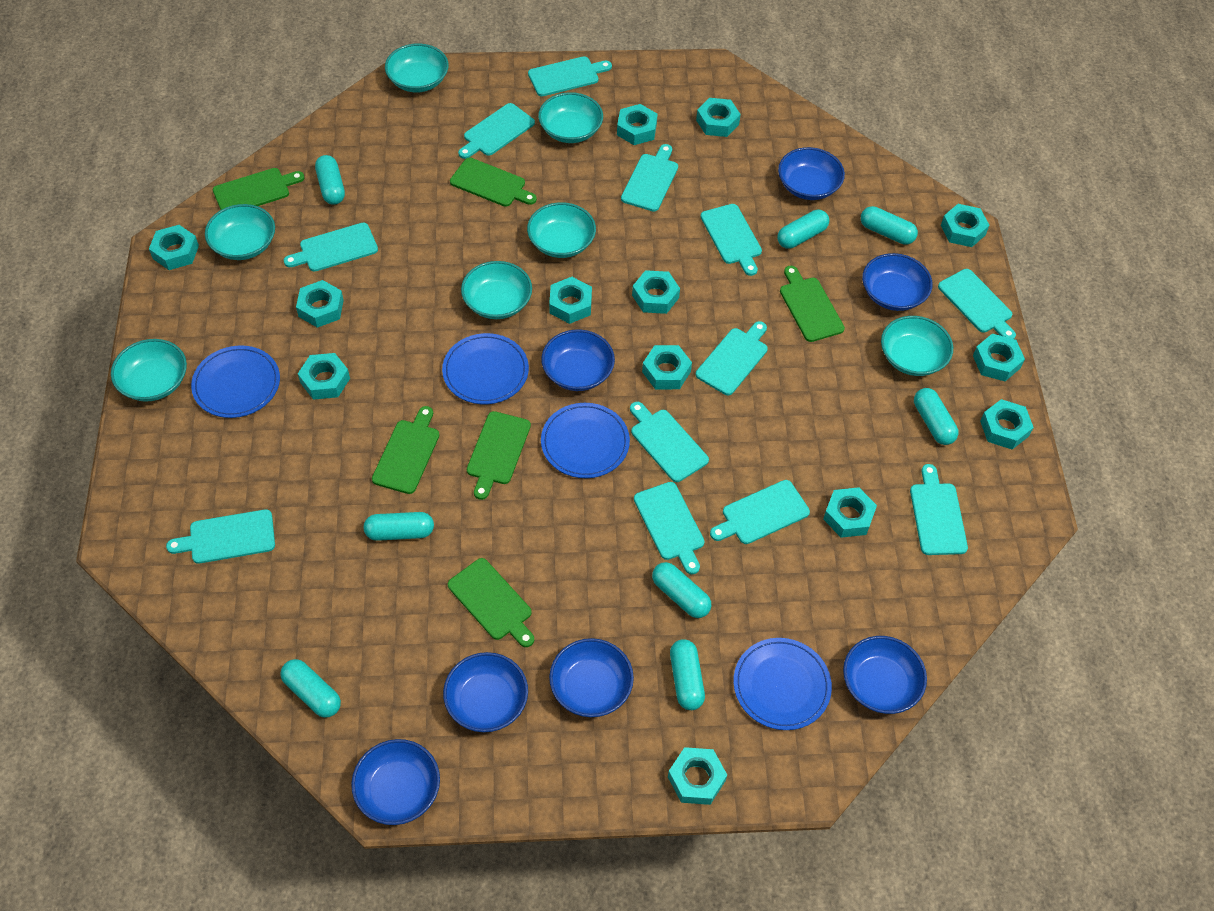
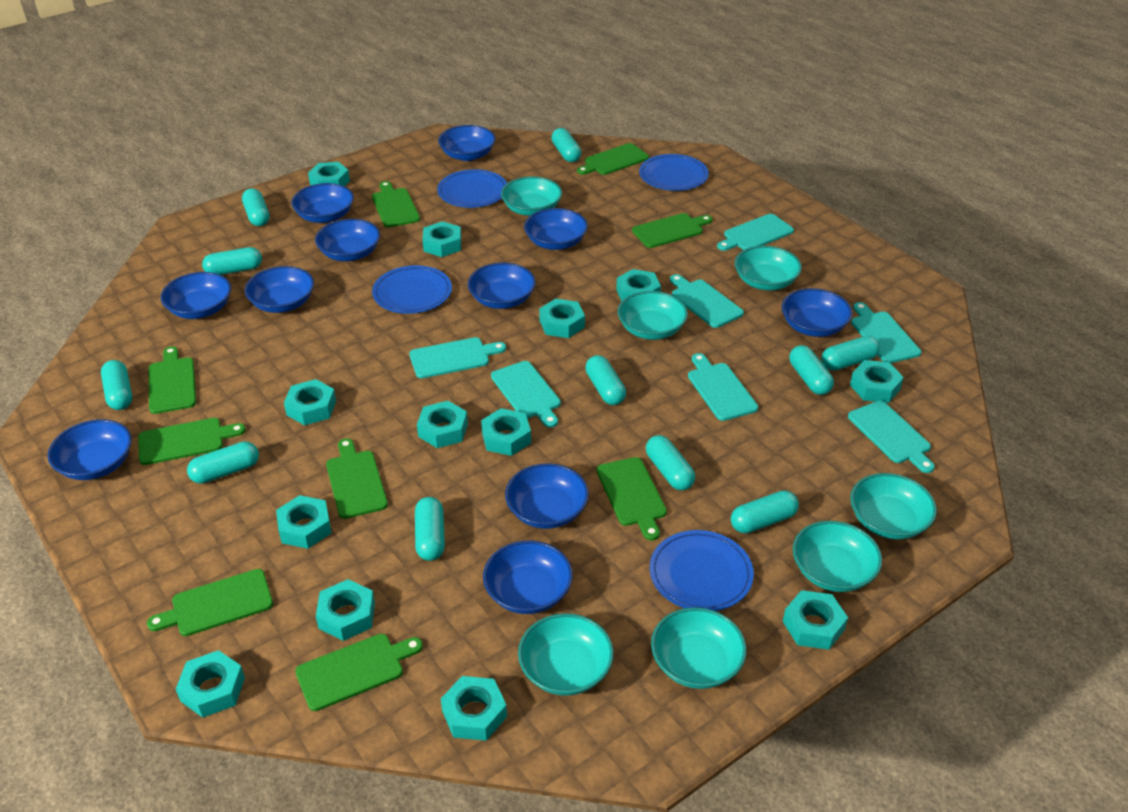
blue bowl: [351,739,440,825] [443,652,528,732] [541,330,615,391] [549,638,634,717] [778,147,845,200] [843,636,927,714] [862,253,932,311] = 7 -> [48,419,132,480] [161,272,231,319] [245,266,314,313] [291,183,354,223] [315,219,380,261] [438,125,496,161] [468,263,536,309] [483,541,573,614] [505,463,589,529] [524,208,588,250] [781,288,852,337] = 11
green cutting board: [213,168,304,210] [372,406,439,494] [448,558,534,647] [450,158,537,207] [467,411,531,500] [780,266,845,342] = 6 -> [138,418,246,465] [147,569,273,636] [148,346,196,414] [295,634,423,711] [326,438,388,519] [372,181,420,227] [577,143,649,175] [596,457,667,541] [632,213,713,248] = 9
turquoise capsule: [280,659,341,718] [315,155,345,205] [364,512,434,541] [652,562,711,618] [670,639,705,710] [777,210,829,249] [861,206,918,245] [914,388,958,445] = 8 -> [101,360,132,410] [187,441,259,484] [202,247,262,275] [242,188,269,226] [415,497,445,561] [551,128,581,162] [585,355,626,405] [646,435,695,490] [731,491,799,533] [789,345,834,395] [821,336,880,371] = 11
turquoise cutting board: [166,509,275,564] [284,223,378,272] [458,103,535,159] [528,56,612,96] [621,144,678,211] [630,402,709,482] [634,482,705,574] [696,321,768,395] [701,204,762,276] [710,480,810,544] [910,464,968,555] [938,269,1016,339] = 12 -> [409,337,506,378] [491,361,561,427] [670,274,744,328] [688,353,758,421] [717,214,794,251] [848,401,935,473] [851,302,921,363] = 7

